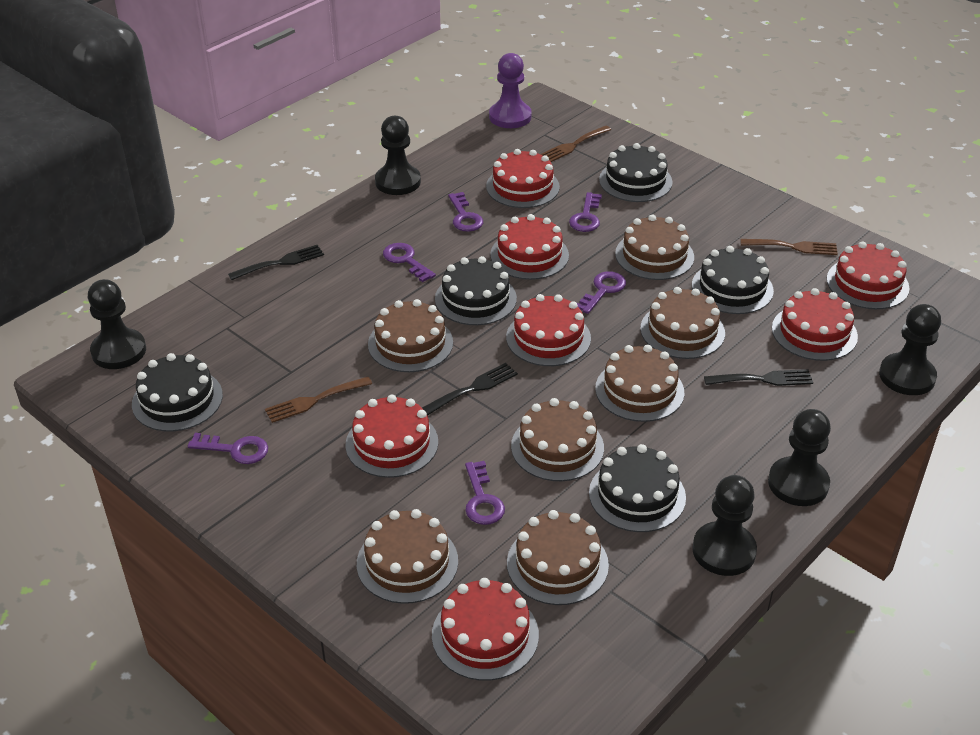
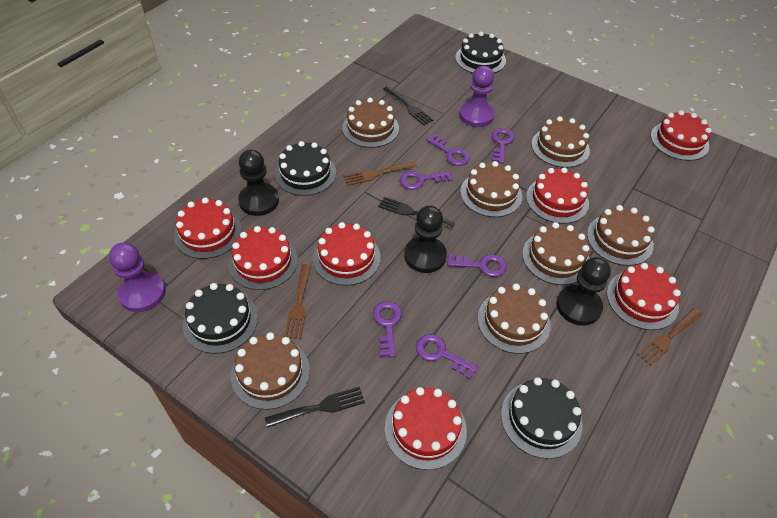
black cake: [132,353,223,432] [435,256,517,325] [589,444,686,532] [599,143,673,202] [692,246,774,314] = 5 -> [183,283,258,354] [275,141,336,196] [455,32,506,73] [501,377,583,459] = 4
black pawn: [88,279,146,369] [375,116,421,195] [692,475,757,576] [768,409,831,506] [879,304,941,395] = 5 -> [238,150,279,216] [404,206,447,273] [556,257,611,326] = 3
purple pawn: [489,53,532,128] = 1 -> [109,243,166,312] [459,66,494,127] = 2

